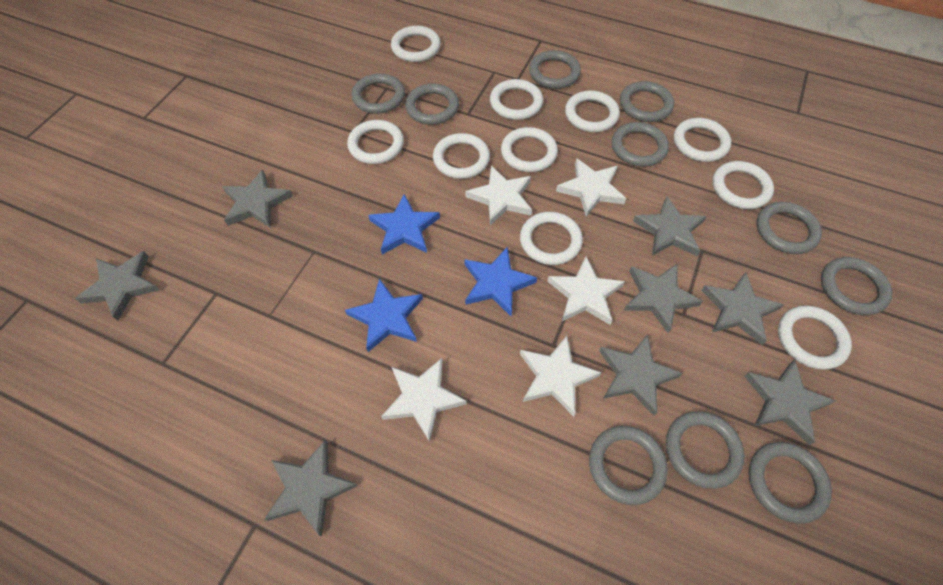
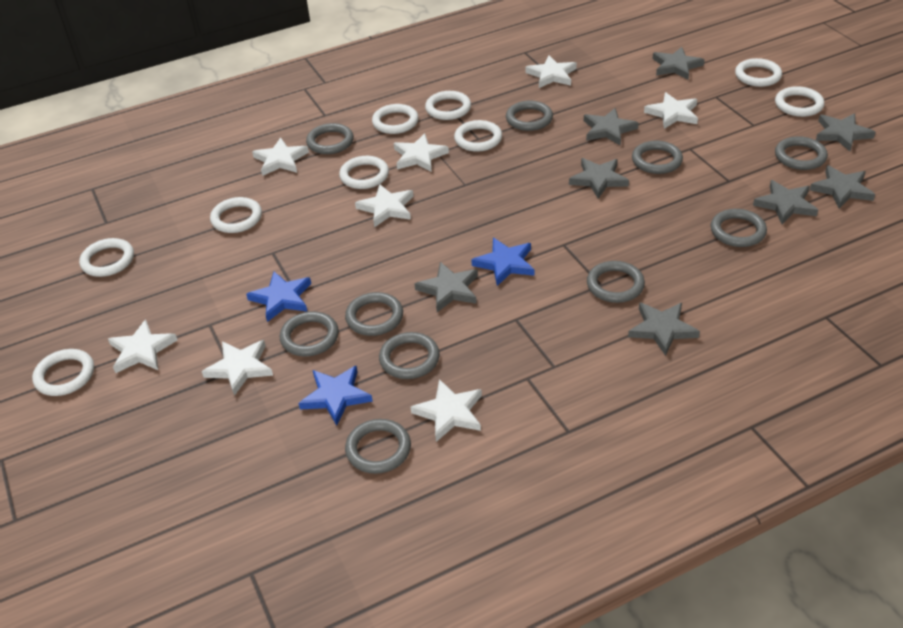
white ring: [347,120,404,164] [391,26,441,62] [433,133,490,179] [490,79,543,120] [501,127,558,172] [520,212,583,265] [565,90,620,132] [674,118,731,162] [713,161,774,209] [778,305,852,370] = 10 -> [32,349,94,396] [79,238,134,277] [210,197,262,233] [339,156,389,189] [372,104,419,134] [425,91,471,120] [454,120,502,152] [735,58,782,87] [775,86,824,117] = 9
white star: [381,358,467,442] [466,166,532,225] [520,336,601,417] [547,256,625,325] [556,158,626,217] = 5 -> [108,319,177,373] [202,340,273,396] [252,137,309,176] [355,184,414,227] [394,133,449,172] [411,379,482,442] [525,56,577,88] [644,92,698,129] = 8

